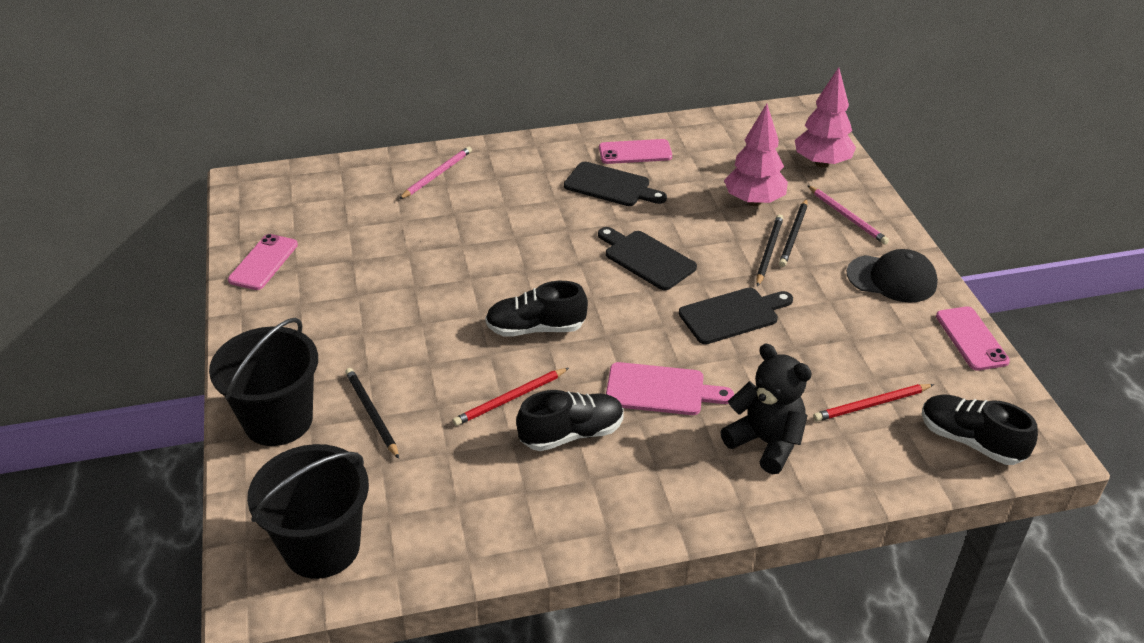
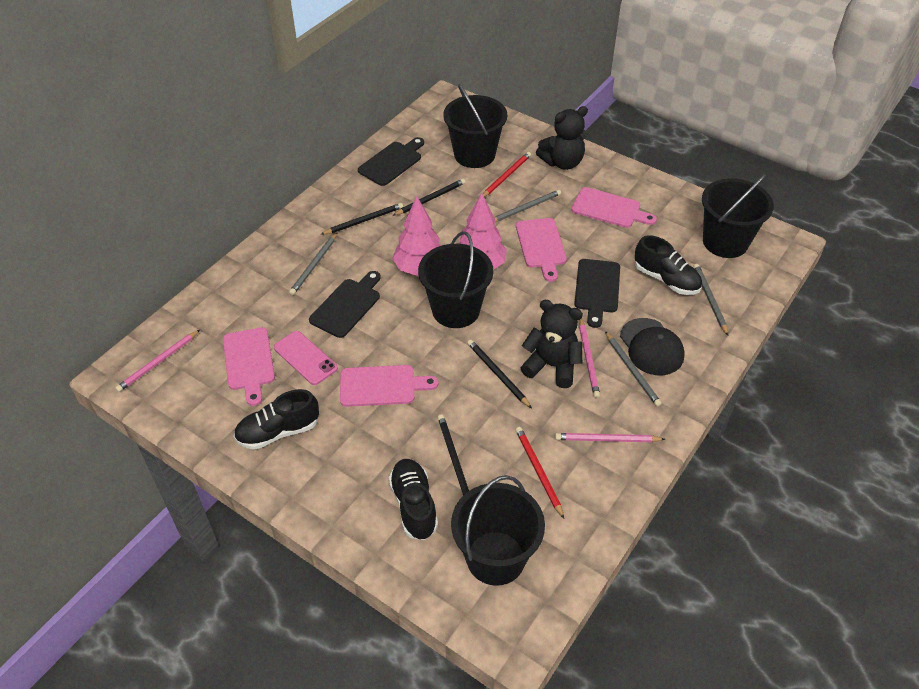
black bucket: [209,318,318,446] [247,444,369,579] = 2 -> [418,231,494,328] [443,84,507,168] [451,475,545,586] [702,174,774,258] = 4
black pencil: [345,368,399,459] [756,214,783,286] [779,199,807,267] = 3 -> [320,203,403,235] [393,179,465,216] [438,414,469,496] [467,340,532,408] = 4
black teddy bear: [720,344,812,474] = 1 -> [521,300,583,388] [536,106,588,170] = 2
grey pencil: none = 0 -> [289,232,338,295] [494,190,561,222] [605,331,662,407] [693,264,728,335] = 4
pink cutting board: [606,362,734,415] = 1 -> [223,327,275,406] [340,365,439,407] [516,218,567,282] [571,187,657,228] = 4
pink pencil: [399,146,472,199] [807,185,889,245] = 2 -> [115,330,200,392] [555,433,665,442] [579,319,600,398] = 3
pink phone: [228,234,298,290] [599,139,672,164] [936,306,1010,371] = 3 -> [274,331,338,385] = 1

